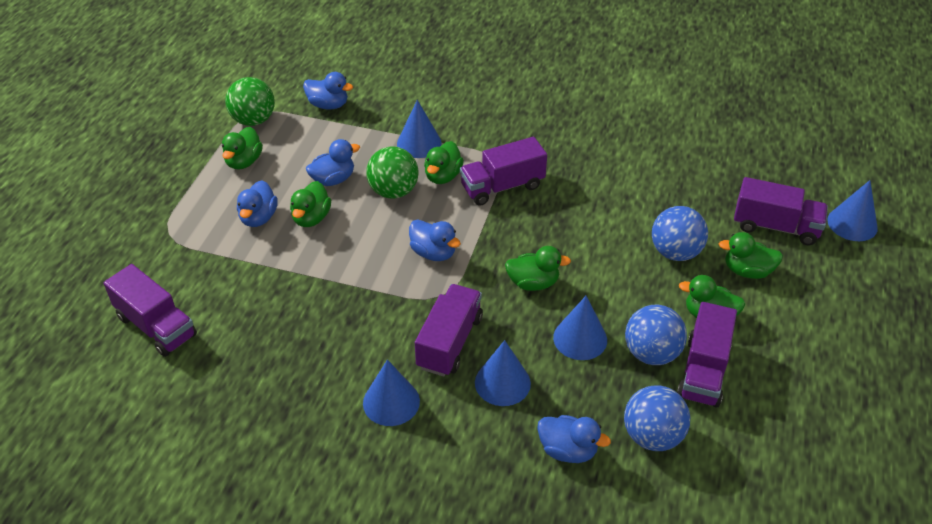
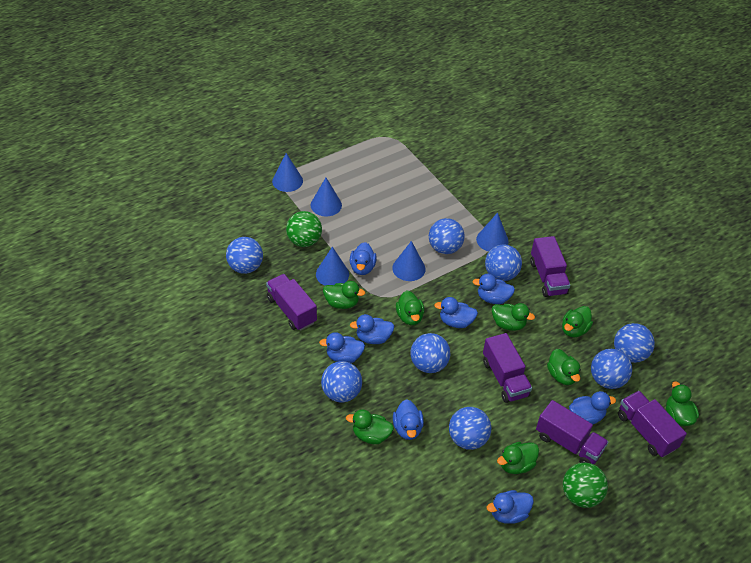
blue ball: [624,386,690,451] [625,305,687,365] [652,206,708,261] = 3 -> [226,237,263,274] [321,361,362,403] [410,333,450,373] [429,218,465,254] [449,407,491,450] [485,244,522,281] [591,349,632,389] [614,323,655,363] = 8
blue duck: [237,180,278,227] [303,72,353,109] [306,139,360,186] [409,220,461,261] [537,415,611,463] = 5 -> [319,332,365,363] [350,242,377,275] [350,314,394,344] [393,399,424,440] [434,297,478,328] [472,274,515,304] [487,490,534,524] [569,391,616,424] = 8
green duck: [222,127,263,169] [290,181,331,227] [424,141,464,184] [505,246,571,291] [679,275,745,318] [719,232,783,279] = 6 -> [323,281,365,309] [346,409,394,444] [396,291,424,325] [492,303,535,331] [497,442,539,474] [547,349,581,385] [562,306,593,337] [666,381,699,426] = 8

